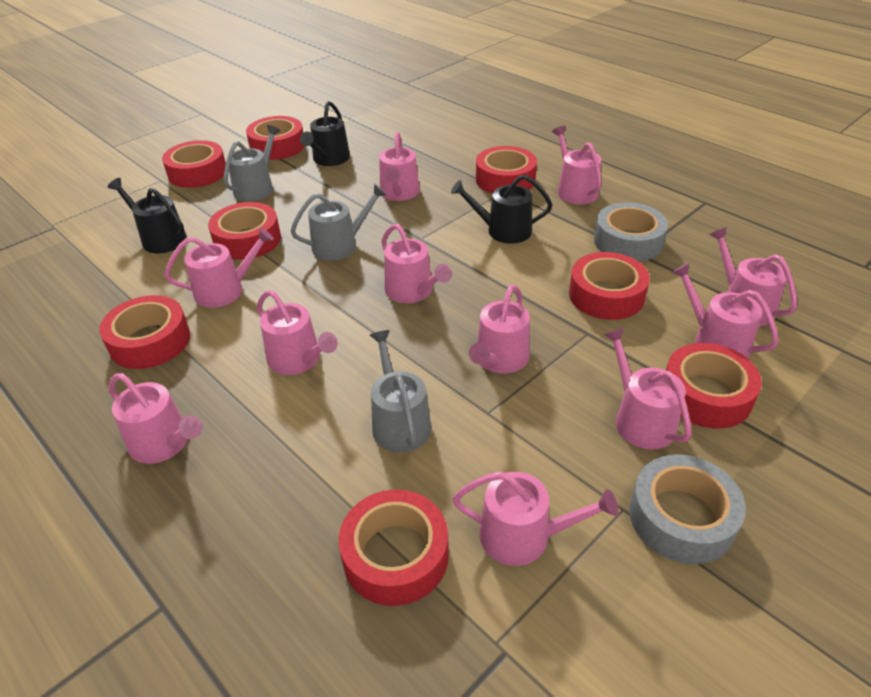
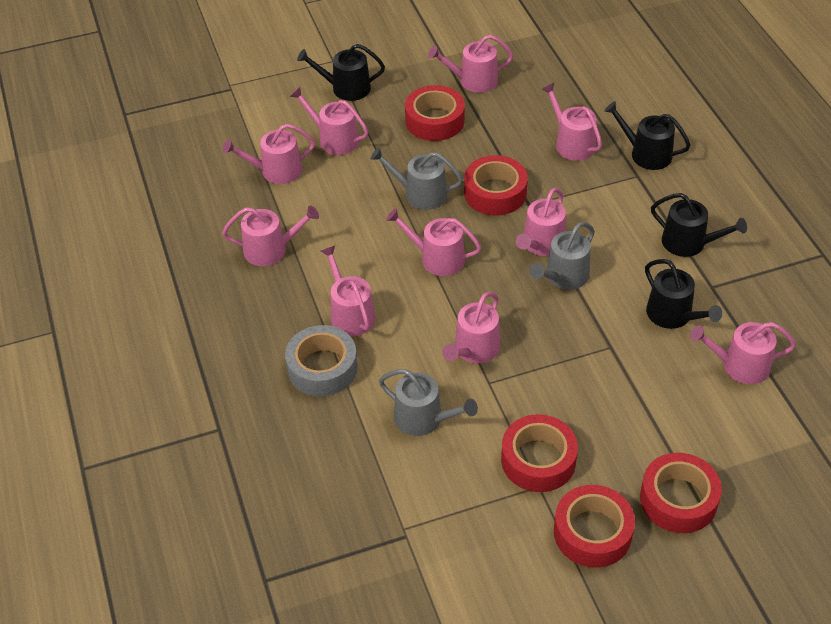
black watering can: [108,178,187,253] [300,101,350,166] [451,175,552,244] = 3 -> [297,44,385,101] [604,101,691,170] [645,259,722,329] [651,193,747,257] = 4
grey tape: [594,203,668,262] [630,455,746,564] = 2 -> [285,325,358,396] = 1
pink watering can: [108,373,203,464] [164,228,274,308] [257,290,338,375] [379,132,420,201] [381,224,452,303] [453,472,619,566] [469,285,530,374] [552,126,602,204] [604,328,692,449] [671,263,779,358] [709,227,797,326] = 11 -> [222,205,319,266] [223,124,315,184] [290,87,368,155] [321,246,376,336] [386,208,481,276] [428,35,514,93] [442,292,500,363] [516,188,566,256] [542,83,602,161] [690,322,796,384] = 10
red tape: [99,295,190,369] [162,140,226,188] [208,202,281,260] [246,116,305,160] [339,490,449,606] [476,146,537,194] [569,252,650,320] [666,343,762,429] = 8 -> [405,85,465,141] [464,155,528,216] [501,414,578,492] [554,485,635,568] [640,453,722,533] = 5

